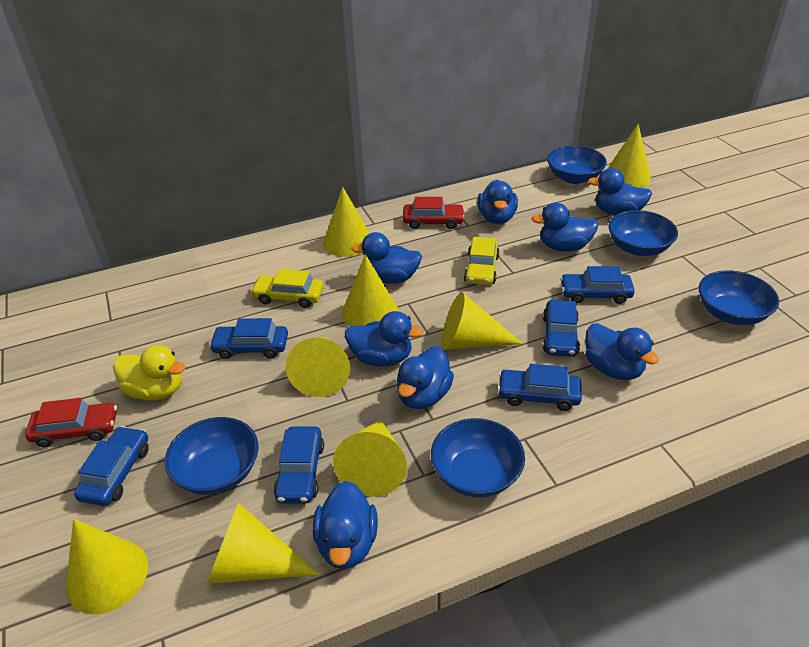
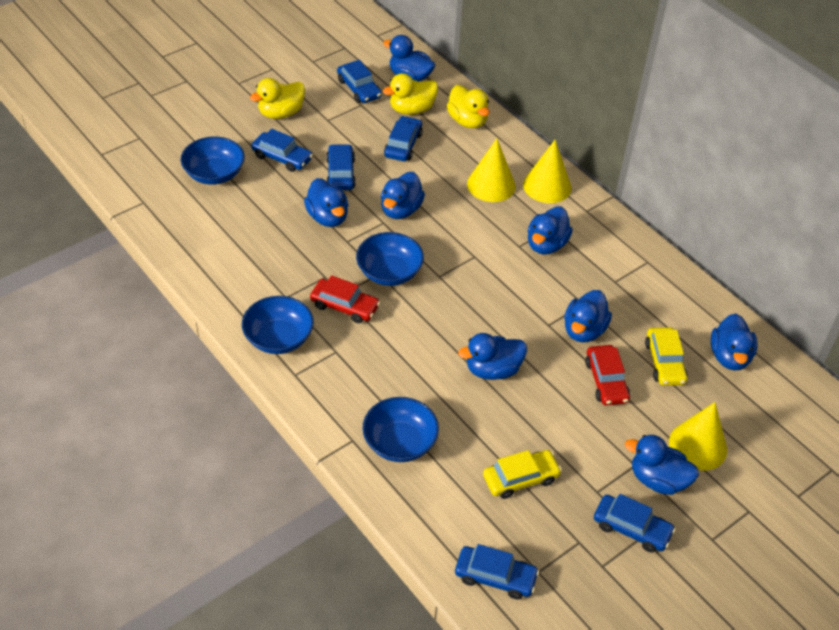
blue bowl: [164,417,259,495] [431,418,525,498] [547,146,607,184] [608,210,678,256] [699,270,779,325] = 5 -> [181,137,245,185] [242,296,314,354] [356,232,424,286] [362,397,439,462] = 4
yellow cone: [66,519,148,614] [207,503,320,584] [285,338,350,397] [323,187,370,257] [333,420,407,497] [342,254,398,326] [441,292,523,350] [608,124,651,188] = 8 -> [467,138,516,202] [523,140,571,203] [669,402,727,471] = 3
yellow duck: [113,345,185,400] = 1 -> [250,78,305,119] [383,73,438,115] [446,85,490,128] = 3

